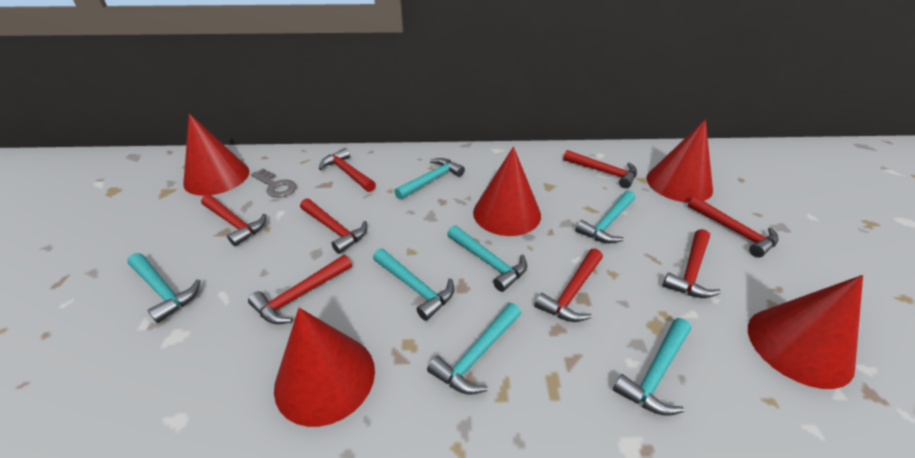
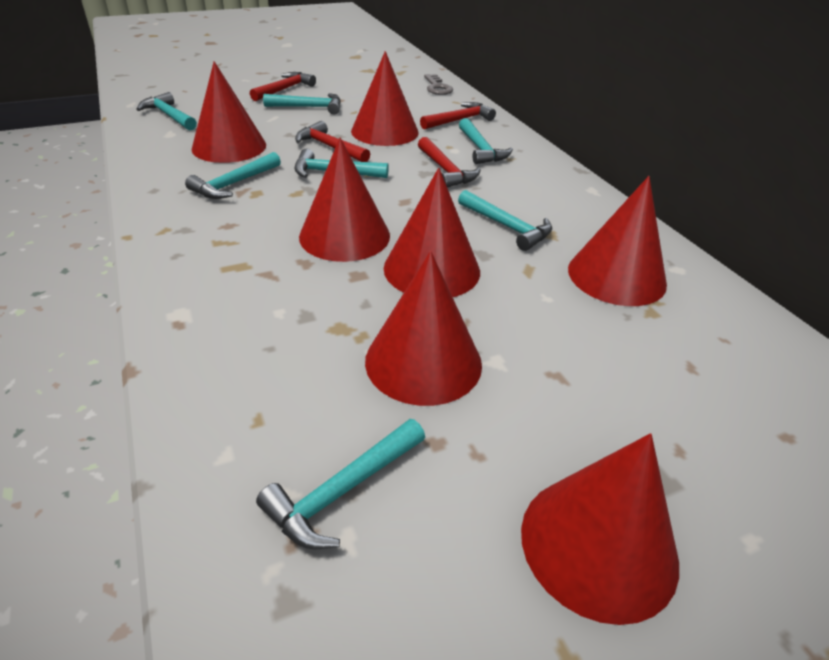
red cone: [183,114,249,196] [274,308,375,427] [473,147,541,236] [646,119,713,203] [748,275,863,389] = 5 -> [191,61,266,163] [299,138,390,262] [351,51,419,146] [365,251,482,406] [384,168,480,297] [521,433,679,625] [568,176,667,306] = 7
red hammer: [201,195,266,246] [248,255,352,324] [300,198,367,254] [319,148,376,192] [535,248,603,322] [563,150,637,188] [663,229,721,298] [688,196,779,257] = 8 -> [250,72,316,101] [295,121,370,162] [418,137,481,188] [420,102,496,130] = 4

